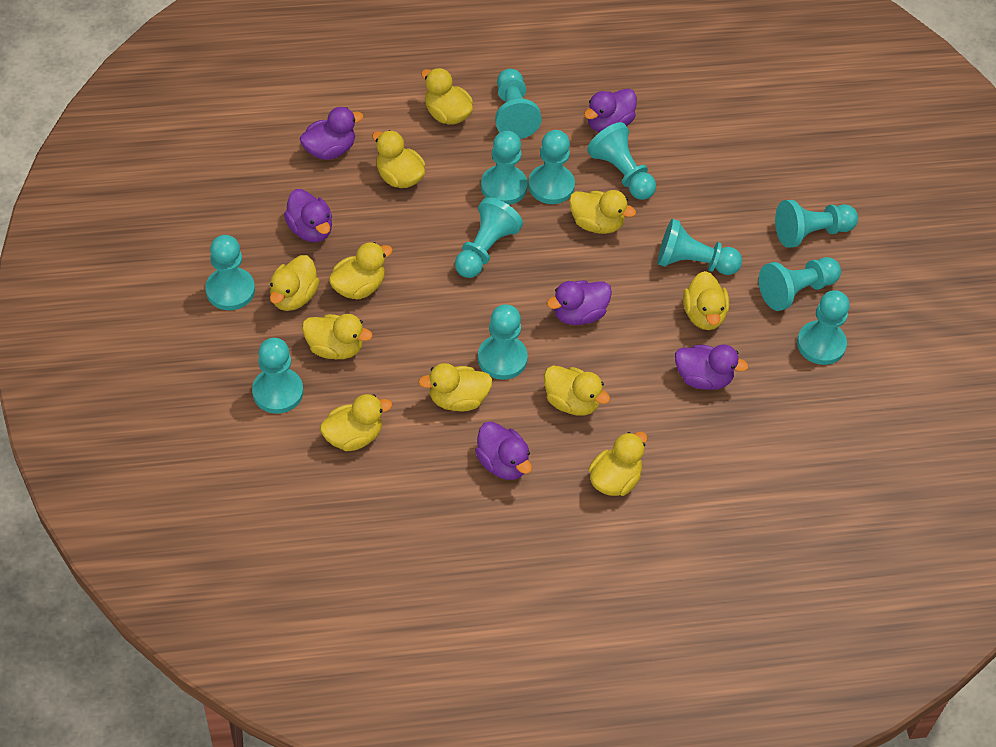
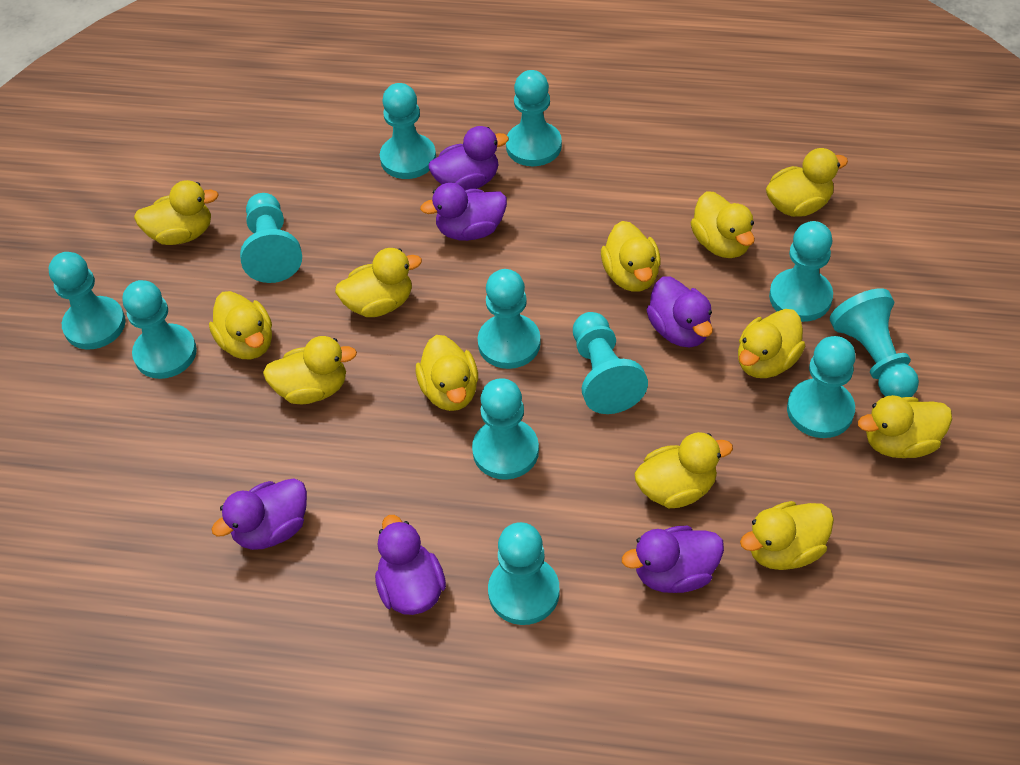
yellow duck: [270,255,320,311] [302,314,373,359] [320,394,392,451] [329,242,393,299] [372,130,425,188] [418,363,493,411] [421,68,473,125] [544,365,610,416] [569,190,636,234] [588,432,647,496] [683,271,729,330] = 11 -> [134,180,219,245] [209,291,272,359] [263,336,357,404] [335,248,422,317] [416,335,478,411] [601,221,661,292] [634,432,733,508] [691,191,755,258] [738,309,805,378] [740,501,834,570] [766,148,848,217] [858,395,952,458] = 12

